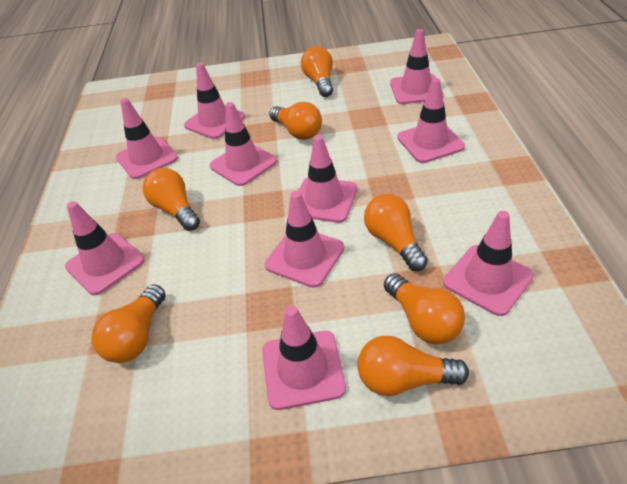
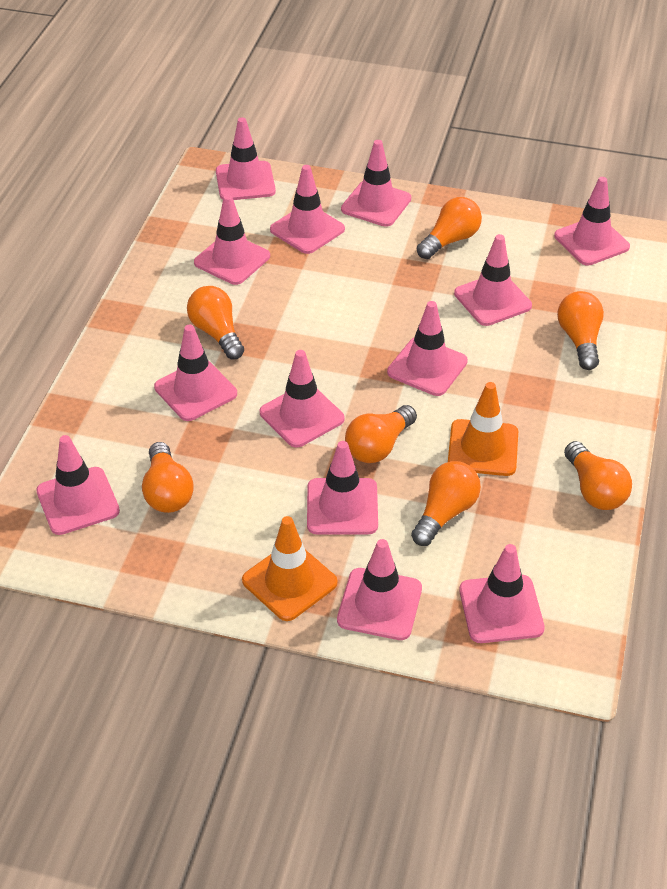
orange traffic cone: none = 0 -> [242,516,338,621] [448,382,518,476] = 2
pink traffic cone: [65,201,145,295] [116,98,178,179] [184,63,245,139] [210,102,277,186] [262,305,346,410] [265,191,344,288] [299,135,357,223] [390,29,444,104] [397,78,465,163] [443,211,534,316] = 10 -> [36,435,120,535] [154,325,237,421] [194,194,270,285] [216,117,276,200] [260,350,345,448] [270,165,345,254] [307,441,378,535] [337,539,422,640] [341,140,411,227] [387,301,468,396] [454,234,532,326] [459,544,545,643] [554,177,630,266] = 13

